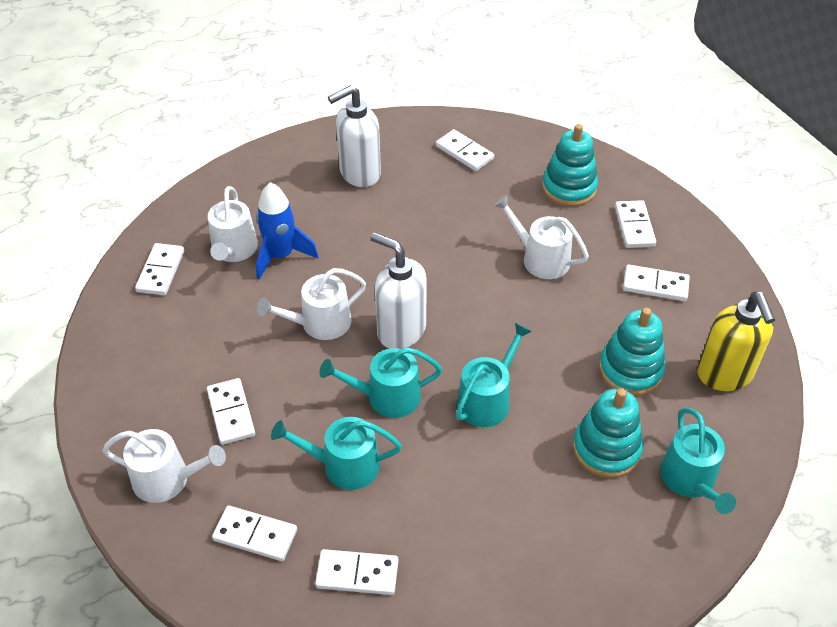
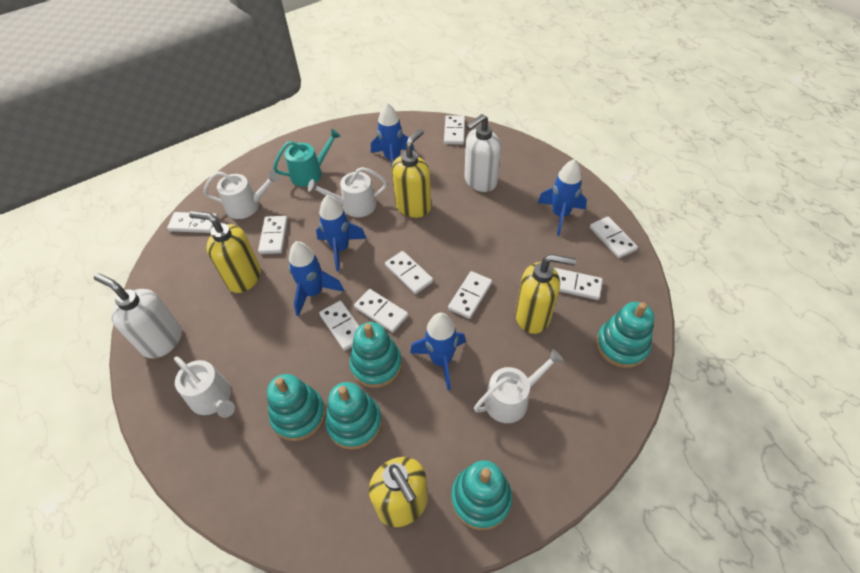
blue rocket: [256,182,318,280] = 1 -> [289,241,344,316] [316,195,367,272] [371,103,414,170] [410,313,466,390] [538,159,587,236] = 5
turquoise stacking toy: [542,124,598,207] [573,388,643,478] [599,308,666,396] = 3 -> [267,374,326,441] [325,382,382,450] [349,322,402,388] [451,460,512,530] [596,302,654,368] = 5
turquoise watering can: [271,417,402,490] [319,347,442,418] [456,323,532,427] [660,408,736,514] = 4 -> [273,129,341,187] = 1
white domino: [135,243,184,295] [207,378,255,445] [212,505,297,561] [315,549,399,595] [436,129,494,171] [615,200,656,248] [623,265,690,301] = 7 -> [167,212,218,233] [258,216,288,254] [319,301,359,351] [354,289,408,333] [385,251,433,294] [444,115,465,145] [448,271,492,319] [555,268,603,300] [590,217,638,258] = 9
yellow soap dispenser: [697,292,775,391] = 1 -> [189,211,261,293] [369,457,428,527] [392,129,431,218] [515,254,576,334] = 4

